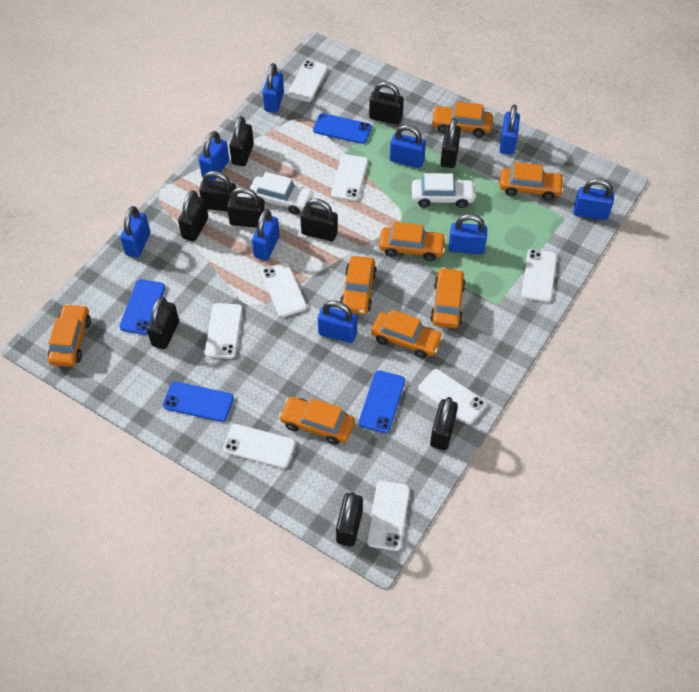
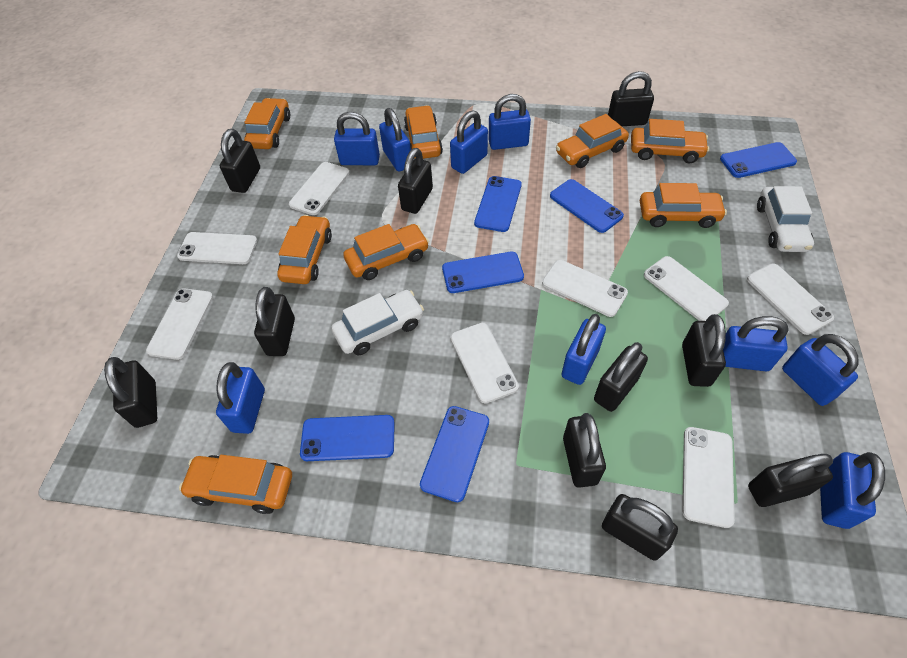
blue phone: [119,279,165,335] [163,382,234,422] [313,113,372,144] [359,370,405,433] = 4 -> [300,415,395,461] [420,406,489,502] [442,252,524,293] [474,176,522,232] [550,179,624,233] [720,142,797,178] = 6

